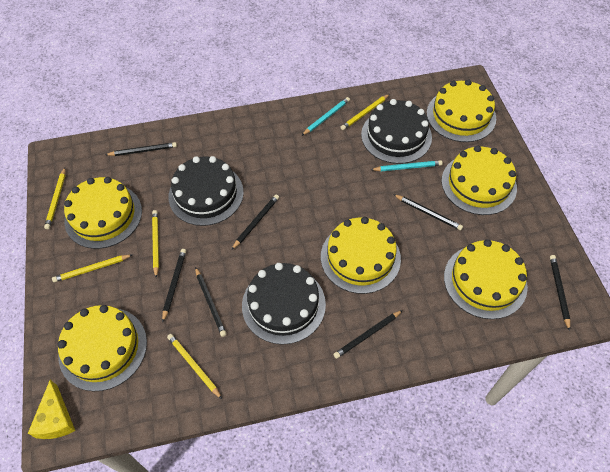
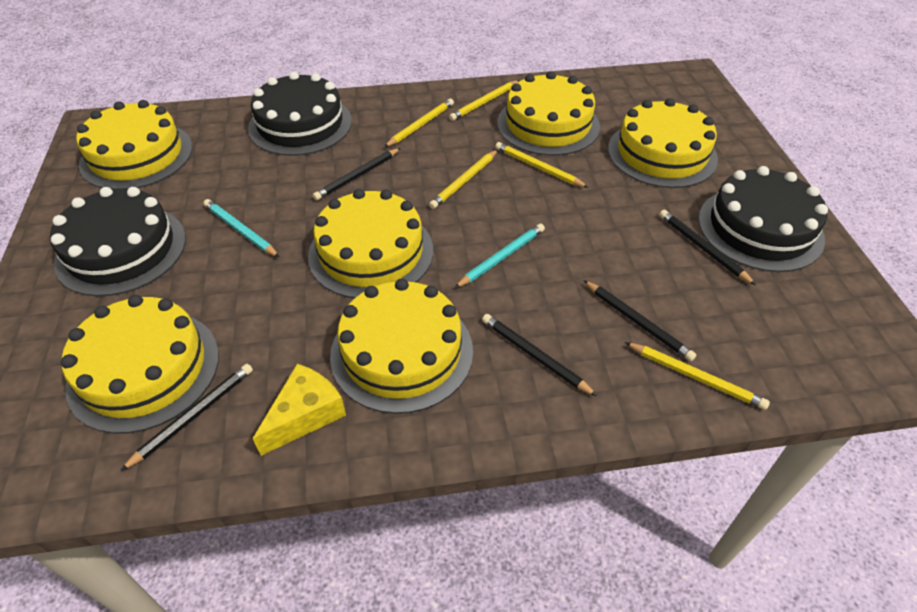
black pencil: [105,142,177,156] [162,249,186,323] [195,267,227,337] [231,194,279,250] [333,310,403,359] [393,194,463,230] [550,255,570,331] = 7 -> [120,364,253,471] [313,148,401,200] [482,314,597,396] [583,280,697,361] [659,210,756,285] = 5

